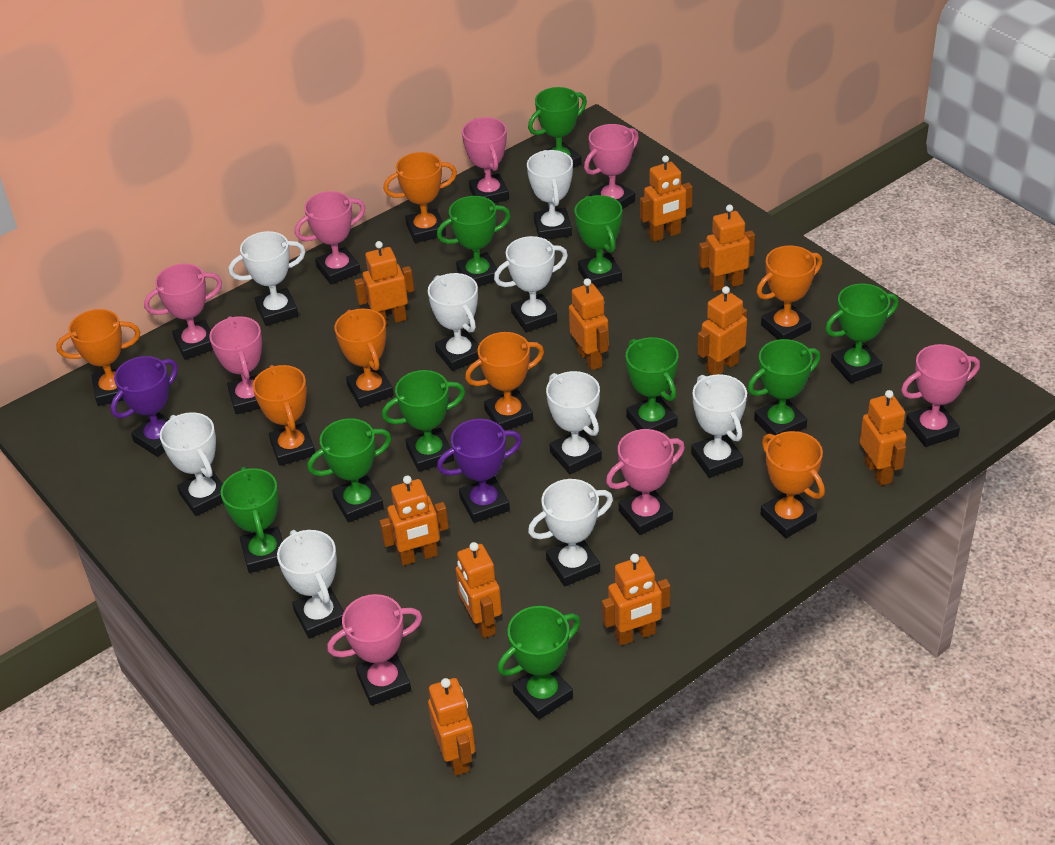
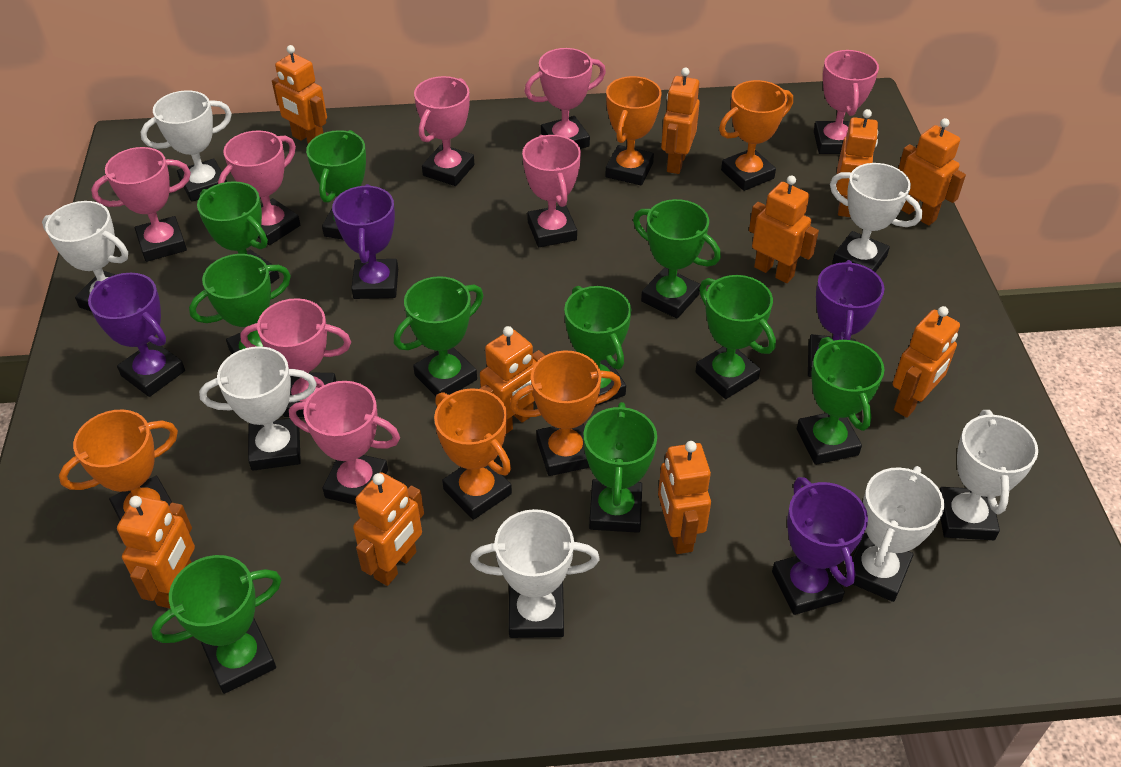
orange trophy: [56,309,140,406] [253,365,315,466] [335,309,394,407] [384,152,457,243] [465,332,544,430] [756,245,822,340] [761,431,825,538] = 7 -> [59,410,178,520] [434,388,512,520] [510,350,621,476] [605,76,662,185] [719,80,793,191] = 5
purple trophy: [111,356,178,457] [437,419,522,523] = 2 -> [88,273,185,397] [332,184,398,299] [772,477,868,615] [808,260,884,377] = 4
white trophy: [160,412,223,516] [229,231,306,326] [277,530,344,639] [428,273,479,371] [494,236,568,333] [527,150,573,240] [528,479,613,586] [546,371,602,474] [691,374,747,478] = 9 -> [42,201,128,312] [140,90,232,202] [199,346,317,471] [470,509,600,638] [830,163,922,272] [845,466,944,602] [940,410,1038,540] = 7

